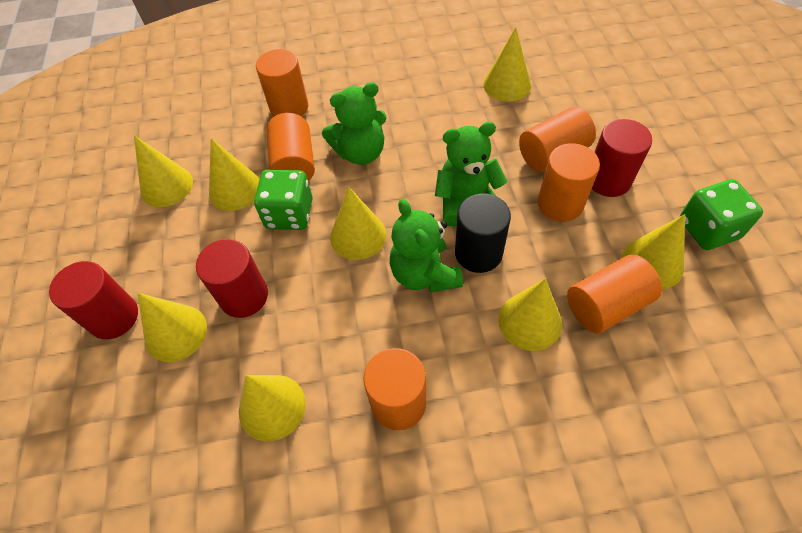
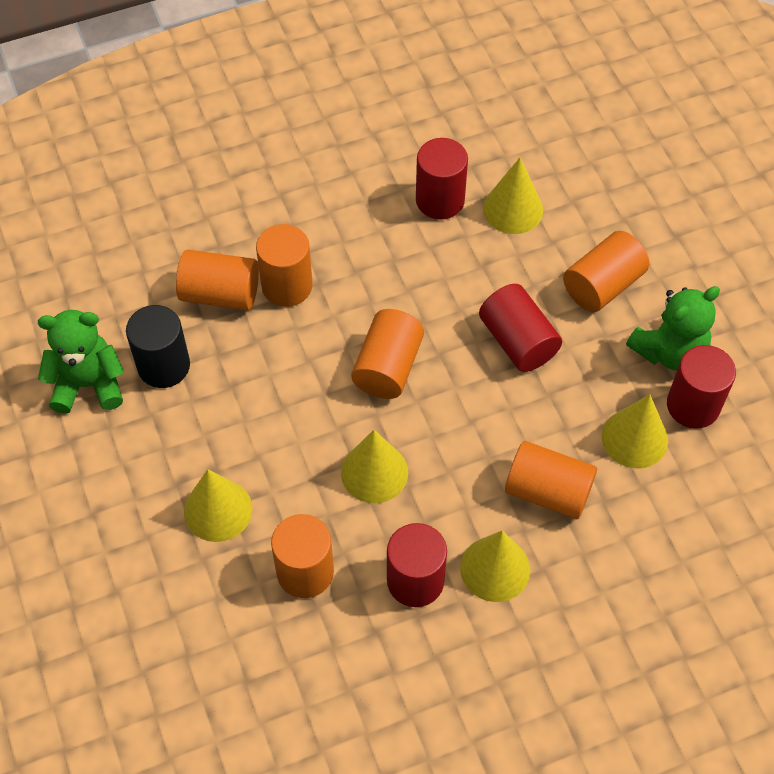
green dice: [254,170,313,230] [680,179,763,250] = 2 -> none = 0
green teddy bear: [322,82,387,165] [390,199,463,292] [435,122,508,226] = 3 -> [38,310,124,414] [626,286,720,370] = 2
red cylinder: [49,261,138,339] [196,239,268,318] [592,119,652,197] = 3 -> [387,523,447,607] [416,138,468,220] [479,284,562,372] [667,345,736,429] = 4
yellow cone: [134,135,193,207] [138,293,207,362] [209,138,260,211] [239,375,306,441] [330,186,386,260] [483,28,531,101] [498,279,562,351] [622,214,685,289] = 8 -> [184,469,252,542] [341,430,408,503] [460,531,530,602] [483,158,543,234] [602,394,668,468] = 5

